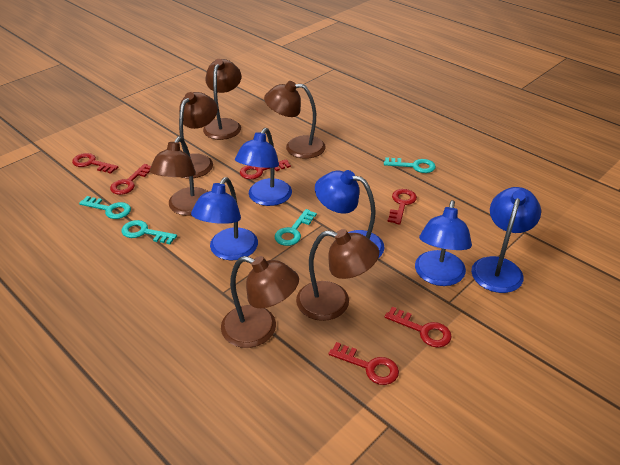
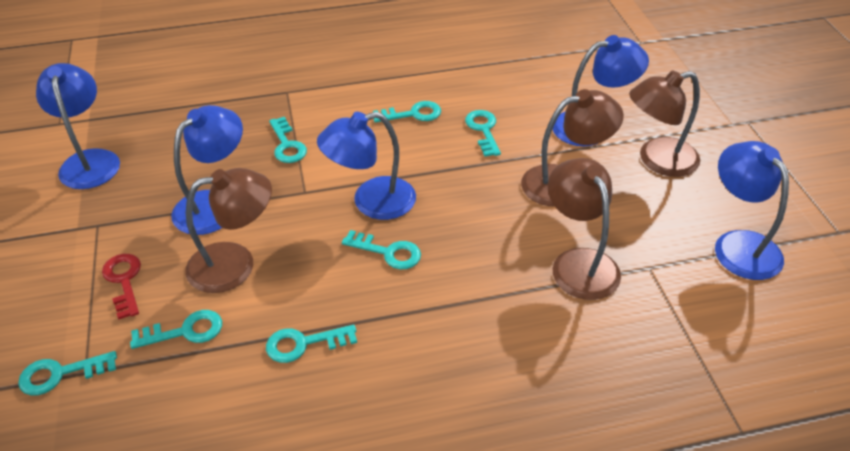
brown lamp: [149,137,209,216] [179,92,218,178] [203,59,241,140] [221,256,299,348] [264,81,326,159] [296,229,379,321] = 6 -> [185,168,272,293] [521,89,624,206] [548,158,621,300] [629,70,700,177] = 4
red key: [72,153,119,174] [110,164,151,195] [240,159,291,179] [328,342,399,385] [385,307,452,348] [388,189,417,225] = 6 -> [102,254,141,320] = 1
turquoise key: [79,196,131,219] [122,220,177,244] [275,209,317,246] [384,157,436,173] = 4 -> [18,351,117,396] [130,310,222,349] [266,325,357,363] [269,117,307,163] [342,230,421,269] [373,101,441,122] [465,110,501,157] = 7

